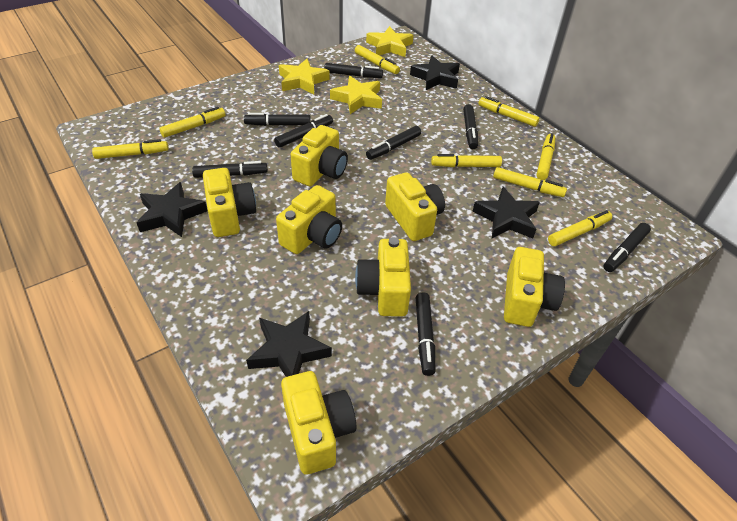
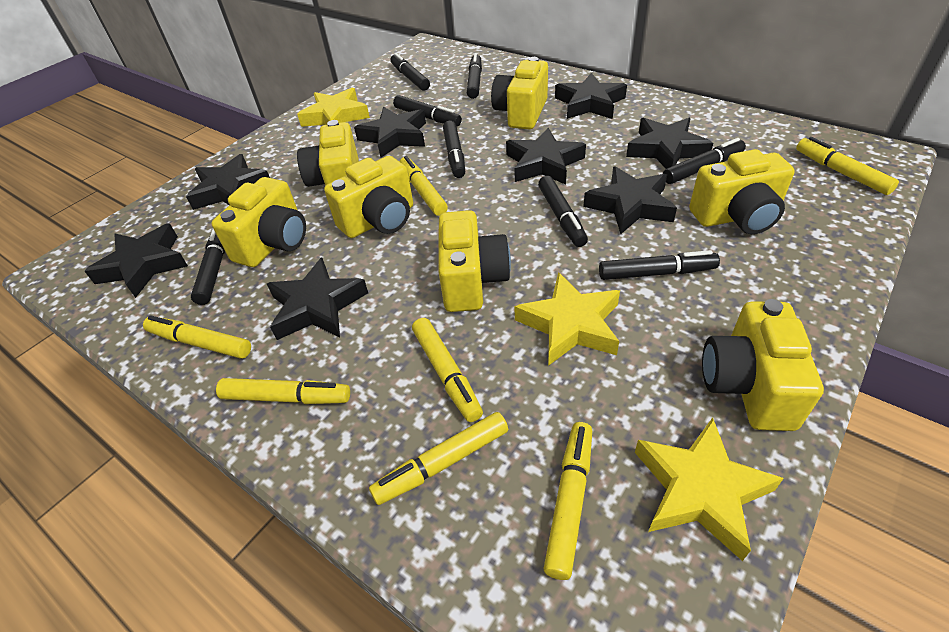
black star: [137,182,208,237] [246,311,332,377] [410,56,460,90] [473,187,540,238] = 4 -> [84,224,188,298] [186,154,270,210] [267,258,368,340] [354,107,426,158] [506,128,586,185] [555,73,627,119] [583,166,677,234] [626,118,713,169] = 8
yellow marker: [92,139,169,159] [160,107,225,138] [355,45,400,74] [431,154,502,167] [478,96,540,127] [493,167,567,197] [536,133,556,180] [548,210,612,246] = 8 -> [143,315,251,359] [216,378,350,404] [369,412,508,505] [400,156,448,216] [412,318,483,422] [543,422,592,580] [796,137,899,195] = 7

